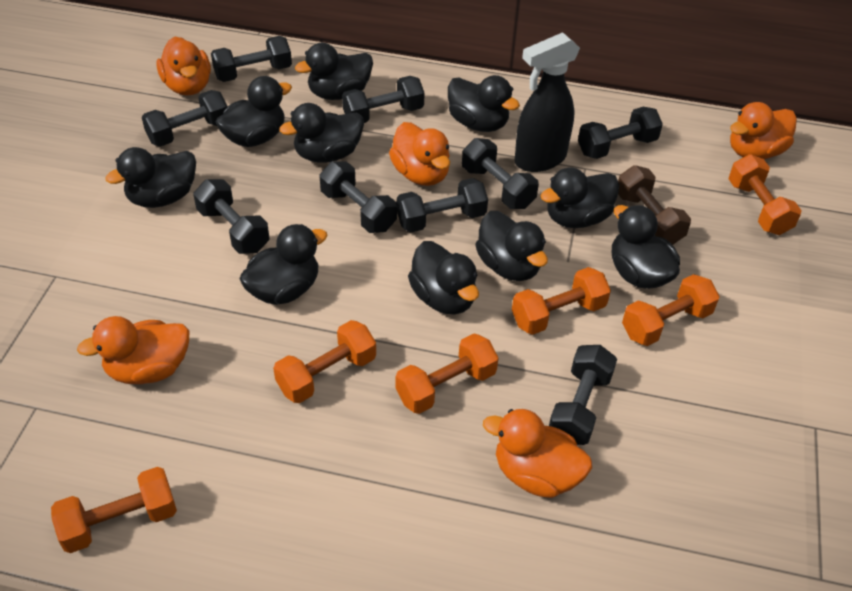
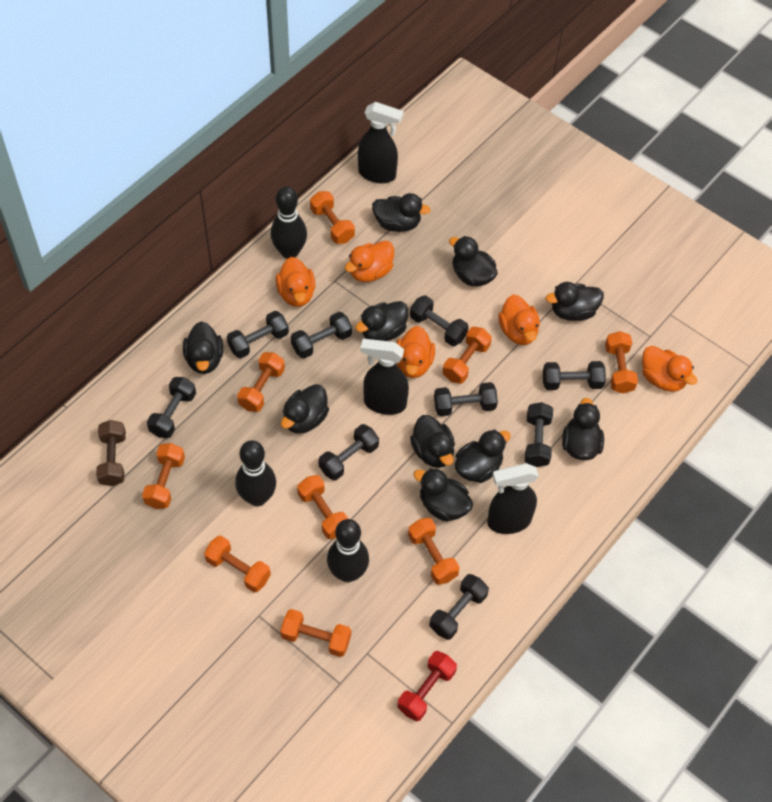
black bowling pin: none = 0 -> [235,440,276,506] [271,187,307,259] [327,519,369,582] = 3
black spray bottle: [515,32,580,172] = 1 -> [358,102,404,183] [360,339,409,415] [487,463,539,534] = 3
orange dumbbell: [51,467,177,553] [273,320,376,403] [395,334,498,414] [512,267,611,335] [622,274,720,346] [729,154,802,235] = 6 -> [142,443,185,509] [204,536,271,592] [237,352,285,412] [280,609,351,657] [297,475,348,539] [310,191,355,244] [408,518,459,585] [443,327,492,384] [605,331,638,393] = 9
red dumbbell: none = 0 -> [398,651,457,721] = 1

